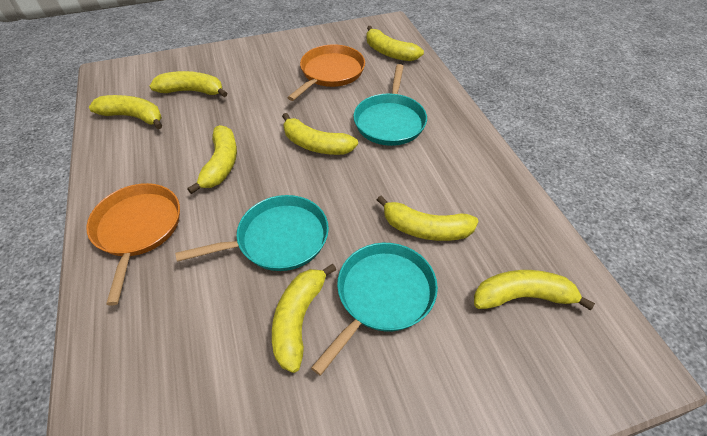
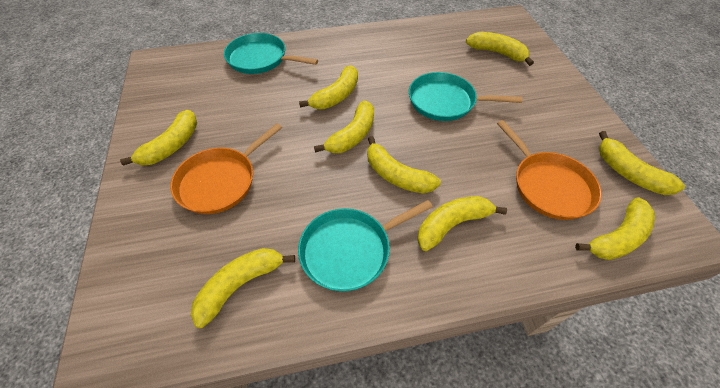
yellow banana: [89,95,162,129] [150,71,228,97] [187,125,237,194] [272,264,336,373] [282,113,358,155] [367,26,424,61] [377,196,479,241] [474,270,595,310] = 8 -> [120,110,197,166] [191,248,295,328] [299,65,358,109] [314,101,374,153] [367,136,441,193] [417,196,507,251] [466,32,534,66] [575,198,655,260] [599,131,685,195] = 9

